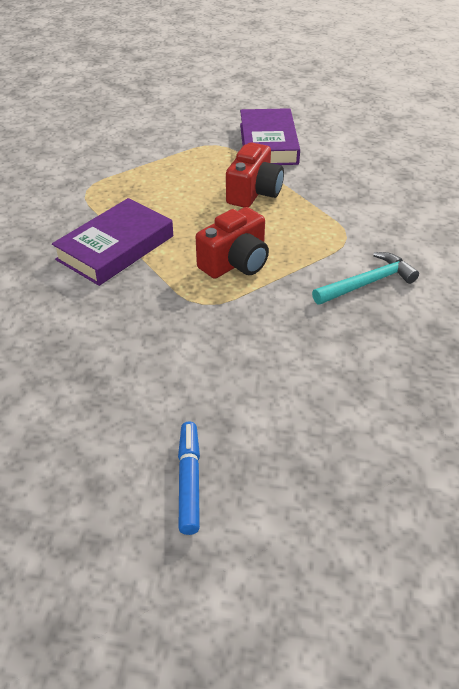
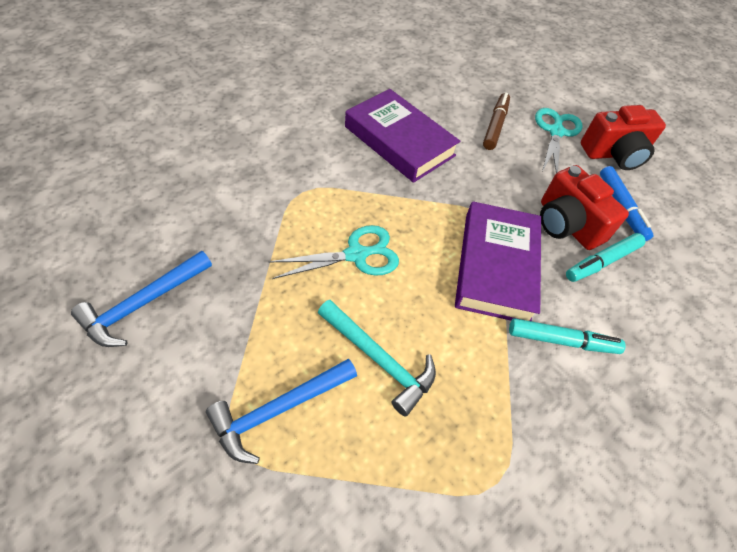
blue hammer: none = 0 -> [71,251,212,347] [206,359,357,464] = 2
brown marker: none = 0 -> [483,93,510,150] = 1
turquoise marker: none = 0 -> [509,318,626,354] [566,233,646,282] = 2
turquoise scissors: none = 0 -> [268,225,399,279] [535,108,582,173] = 2

